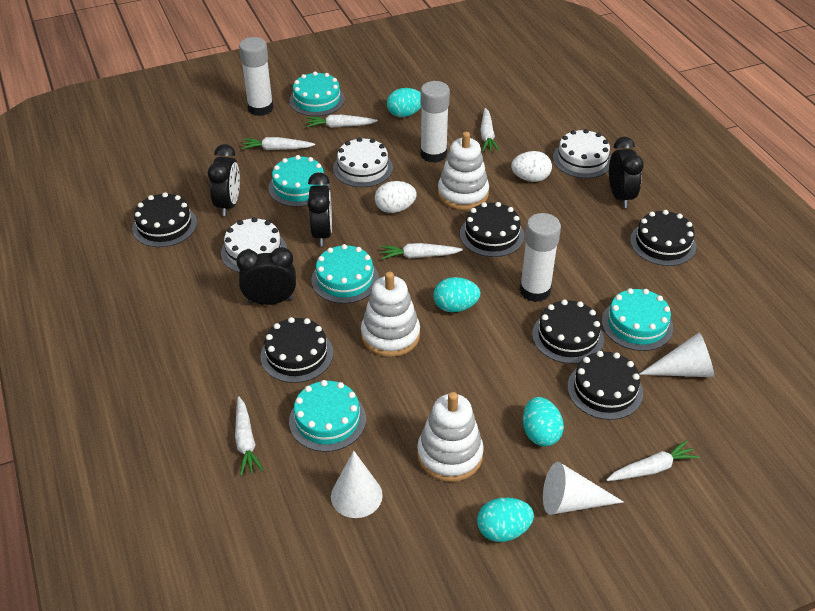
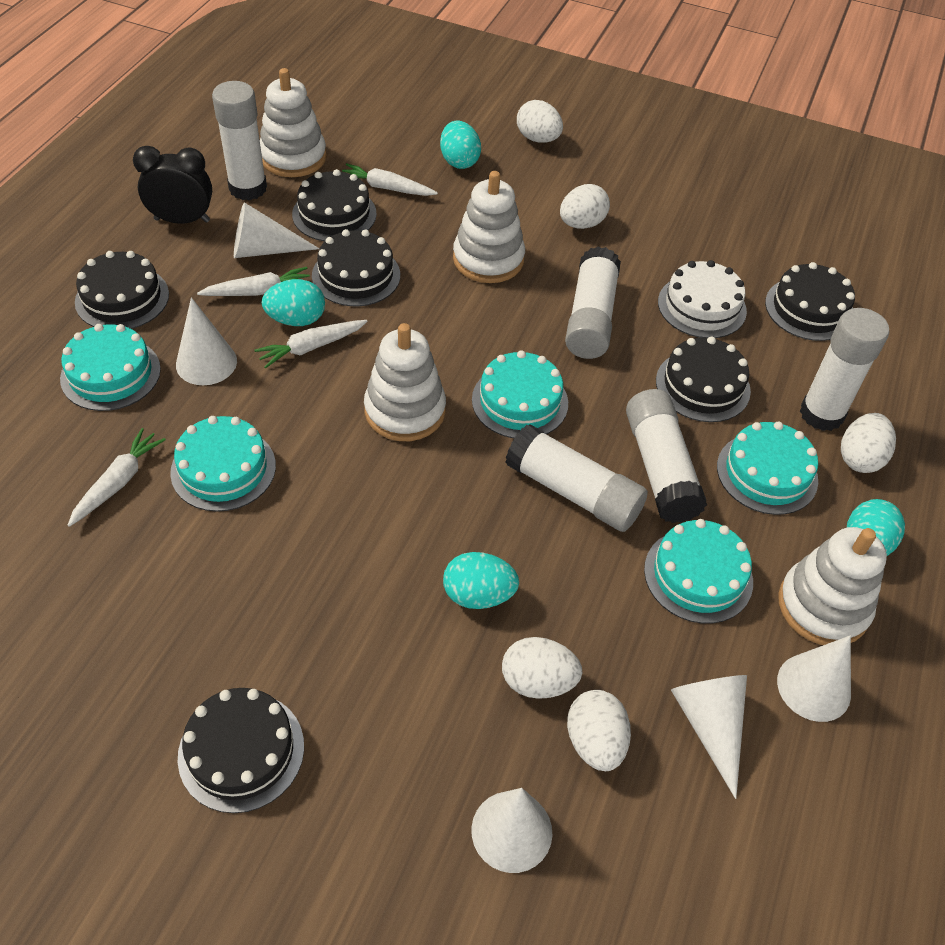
black clock: [208,144,240,216] [236,247,296,305] [307,172,332,247] [609,137,644,208] = 4 -> [133,146,212,224] = 1
white cake: [221,217,287,273] [333,137,393,187] [553,129,611,178] = 3 -> [658,260,747,338] = 1
white carrot: [235,396,264,476] [241,137,315,150] [306,115,378,128] [381,243,463,259] [480,108,499,152] [606,440,699,481] = 6 -> [68,428,166,527] [197,267,312,296] [254,320,367,369] [342,163,438,196] = 4
white cone: [331,451,383,518] [543,462,624,515] [639,332,714,377] = 3 -> [176,297,237,385] [234,202,320,258] [471,788,552,873] [671,675,747,799] [777,636,851,722] = 5
white egg: [375,181,417,213] [511,151,552,182] = 2 -> [502,637,582,699] [517,100,563,143] [560,184,610,229] [567,690,631,771] [841,413,896,473] = 5
white glue stick: [239,37,274,116] [420,81,450,163] [520,213,561,302] = 3 -> [212,81,267,200] [505,424,648,532] [565,247,621,359] [626,389,707,523] [800,308,889,431] = 5
white stacking toy: [361,272,420,357] [417,392,484,482] [438,132,489,210] = 3 -> [260,68,327,177] [364,323,446,441] [453,171,525,283] [778,527,887,645] = 4

